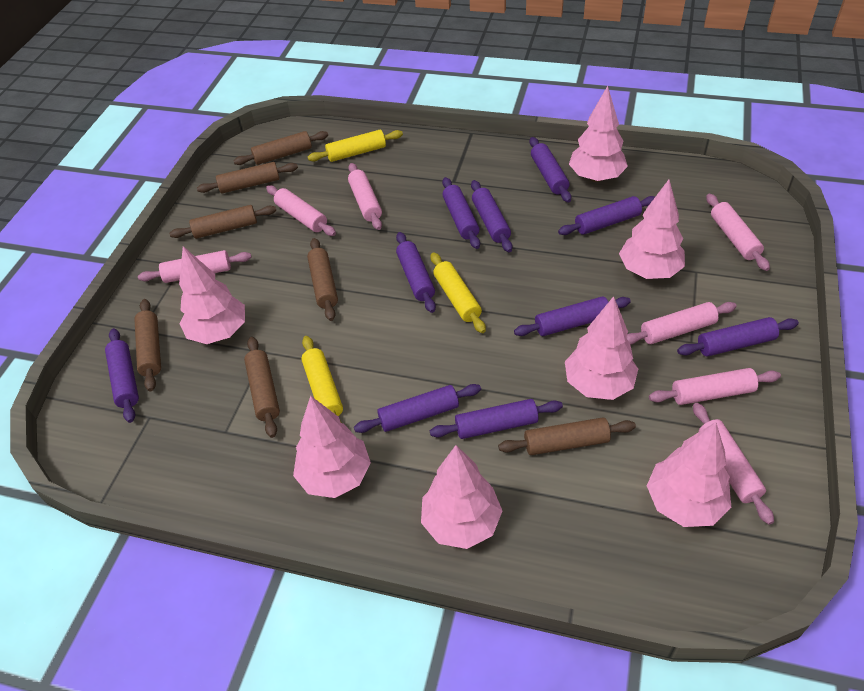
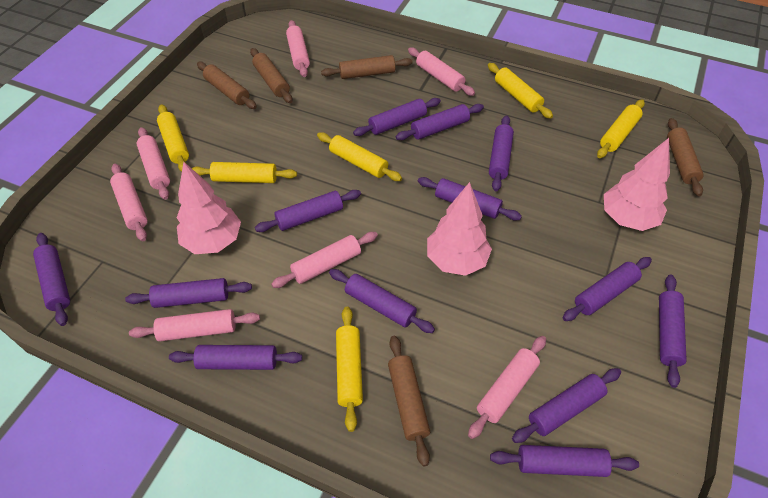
brown rolling pin: [134,299,161,391] [169,205,276,239] [197,162,298,193] [233,131,328,165] [244,337,280,438] [307,238,338,321] [498,417,636,455] = 7 -> [197,62,257,109] [250,48,293,103] [321,55,413,79] [388,336,430,466] [667,118,704,196] = 5
pink tree: [179,246,245,344] [293,396,371,498] [421,445,502,549] [565,296,638,400] [569,86,628,182] [619,180,685,279] [647,422,731,527] = 7 -> [177,162,241,254] [427,182,492,276] [604,138,670,231] = 3
purple rolling pin: [105,328,139,423] [354,384,481,433] [396,232,436,313] [430,399,563,439] [442,177,480,249] [471,180,512,252] [514,296,631,336] [529,137,571,203] [558,196,655,235] [677,317,799,356] = 10 -> [33,233,70,326] [125,278,252,308] [169,345,302,370] [255,190,361,232] [329,269,435,333] [353,98,441,136] [396,104,484,140] [418,177,522,221] [489,115,514,191] [490,445,639,477] [512,368,621,443] [563,257,652,321] [659,274,687,388] = 13
yellow rolling pin: [301,336,343,423] [308,130,403,162] [431,252,486,333] = 3 -> [157,104,189,172] [192,162,297,183] [317,132,402,181] [336,307,363,432] [488,63,553,119] [597,99,645,158] = 6

